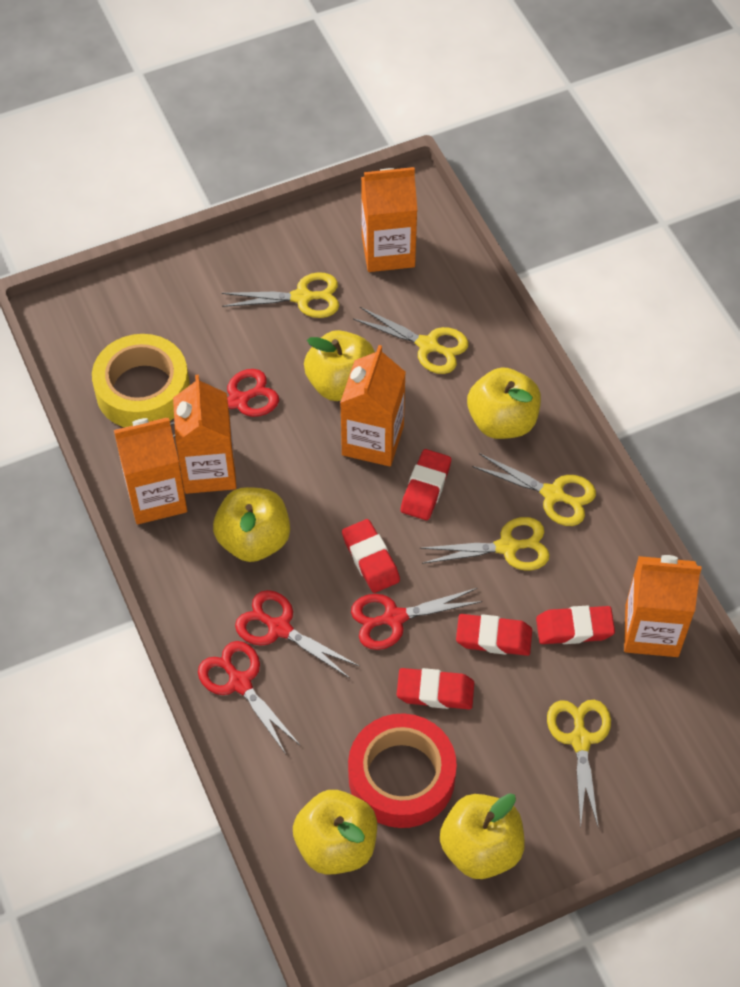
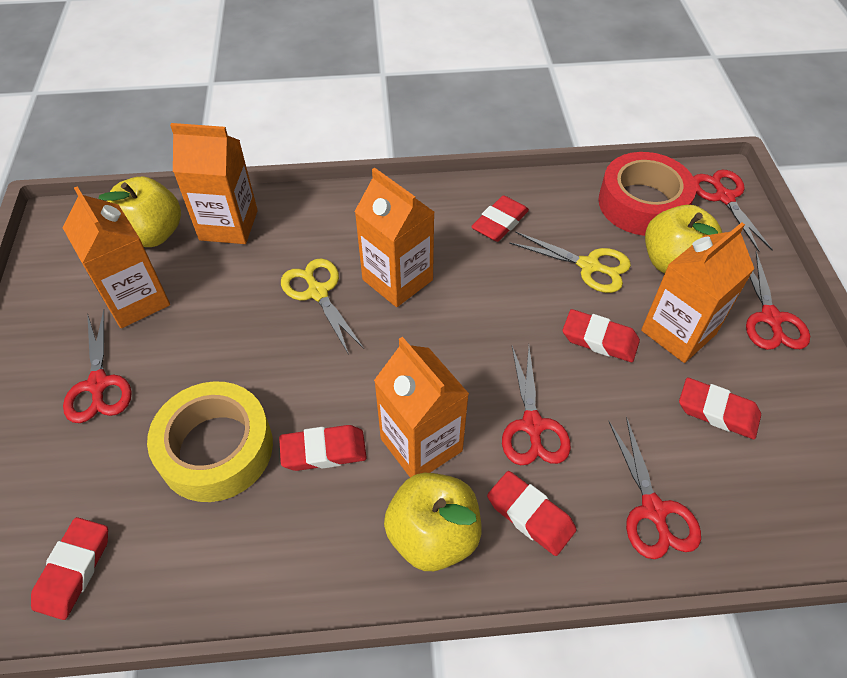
red eraser: [342,519,400,593] [397,668,474,710] [401,449,451,520] [456,614,532,656] [536,606,615,644] = 5 -> [31,517,108,620] [279,425,367,471] [471,195,529,242] [487,471,577,556] [563,309,640,362] [679,378,761,439] = 6
red scissors: [170,369,279,438] [198,641,301,754] [235,590,359,678] [351,588,483,650] = 4 -> [63,310,132,423] [502,346,571,465] [609,416,701,559] [693,170,773,252] [746,251,810,350] = 5
yellow apple: [213,487,290,562] [293,790,377,875] [304,330,375,401] [440,793,525,879] [467,367,541,439] = 5 -> [98,177,181,247] [384,473,482,571] [645,205,722,273] = 3
yellow scissors: [222,272,339,318] [353,307,469,374] [420,517,550,571] [472,453,596,526] [547,700,611,828] = 5 -> [281,258,364,355] [509,231,631,293] = 2

